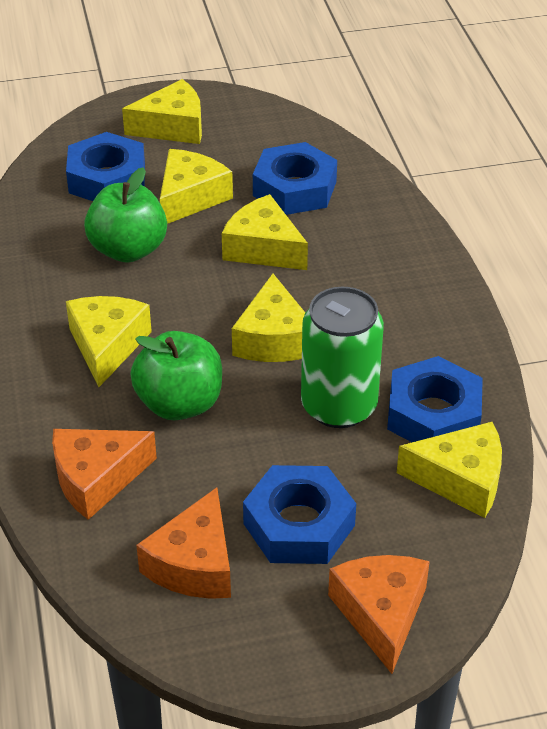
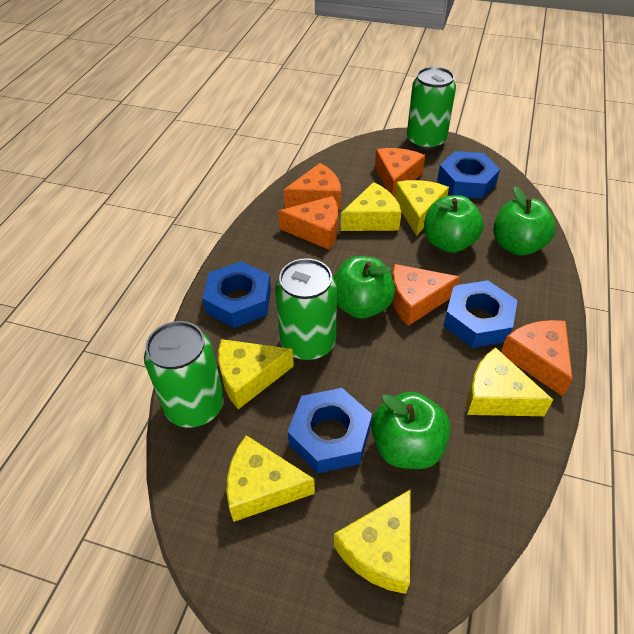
green apple: [84,167,167,263] [130,331,222,420] = 2 -> [334,256,395,319] [371,392,450,469] [424,195,484,253] [493,187,556,256] = 4
green can: [301,287,384,428] = 1 -> [144,321,224,428] [275,258,337,361] [407,67,456,150] = 3
orange cheese: [52,429,157,520] [136,487,231,599] [328,555,430,674] = 3 -> [278,196,338,250] [283,163,341,210] [375,148,425,197] [392,264,460,326] [501,320,573,397] = 5

